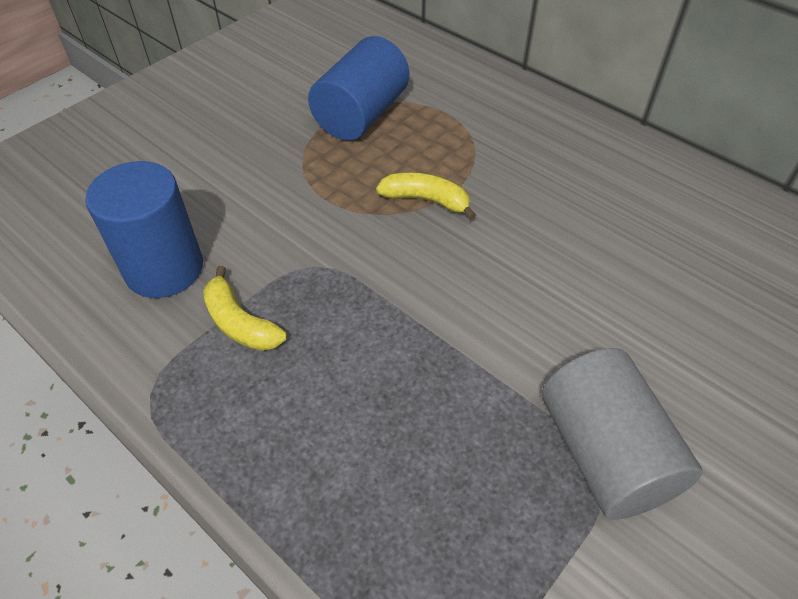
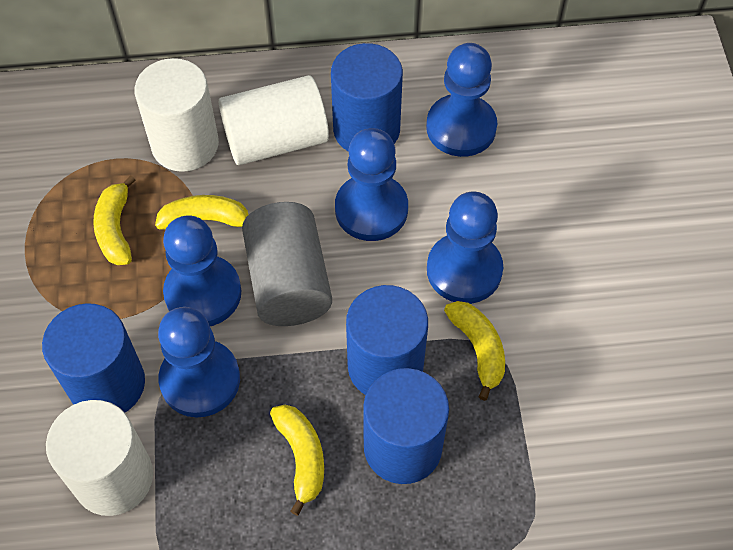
blue cylinder: [85,161,203,298] [308,36,409,141] = 2 -> [42,303,145,412] [331,43,403,152] [346,285,428,395] [363,368,449,484] = 4
blue pawn: none = 0 -> [158,307,240,418] [163,216,241,326] [335,128,408,241] [426,43,497,157] [427,192,503,304] = 5
white cylinder: none = 0 -> [46,400,153,516] [134,58,219,172] [219,75,329,165] = 3
yellow banana: [203,266,287,351] [376,172,476,220] = 2 -> [93,175,135,265] [155,195,248,230] [270,405,324,516] [444,301,505,401] = 4

